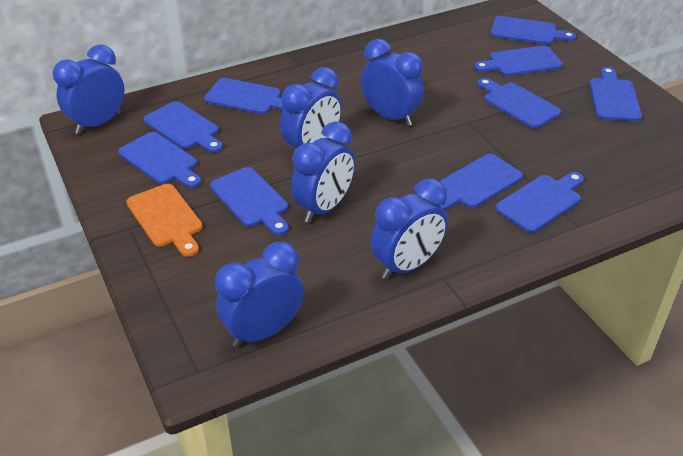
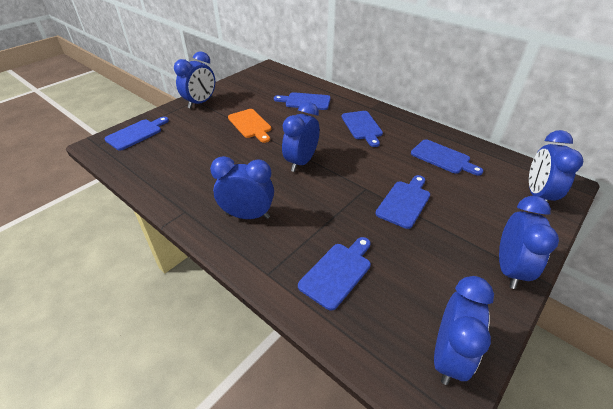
blue cutting board: [118,132,201,188] [144,101,223,153] [204,78,284,114] [210,167,289,236] [439,154,523,211] [474,45,563,76] [477,78,561,129] [491,16,576,45] [495,172,584,233] [589,67,642,121] = 10 -> [104,117,169,151] [274,92,331,110] [298,237,371,311] [342,111,383,147] [375,175,430,229] [411,139,483,176] = 6

